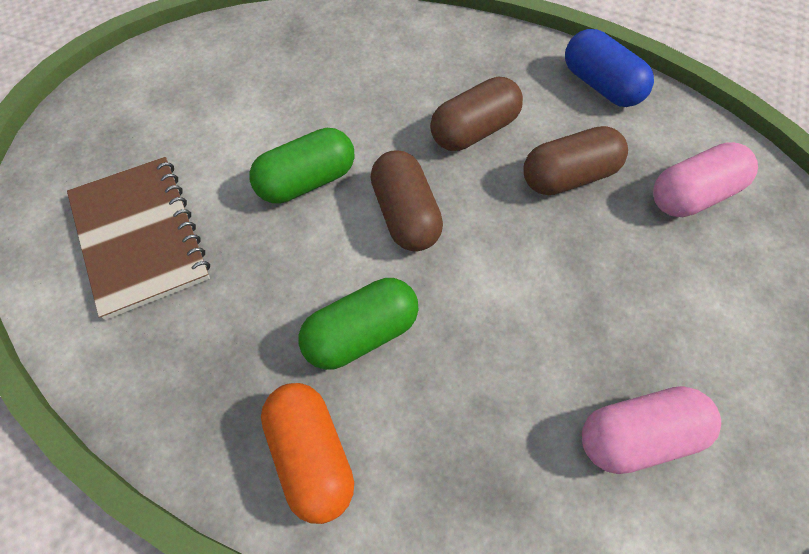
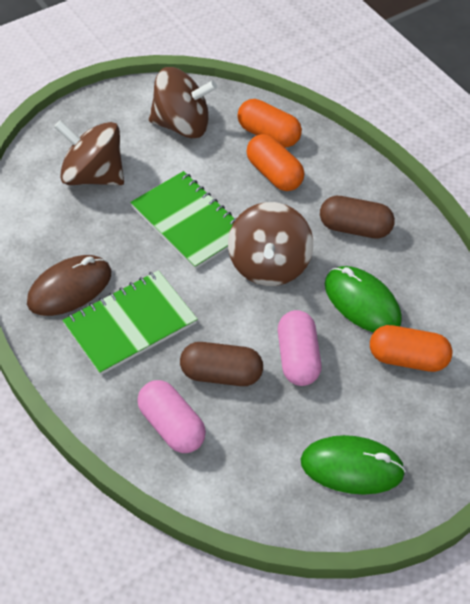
blue capsule: [565,29,654,107] = 1 -> none = 0
brown capsule: [371,150,443,251] [430,77,523,151] [523,126,628,195] = 3 -> [180,342,263,386] [320,196,395,239] = 2
brown mouse: none = 0 -> [27,255,111,316] = 1
brown notebook: [67,157,210,320] = 1 -> none = 0
brown spinning top: none = 0 -> [54,120,124,185] [149,67,217,138] [228,202,313,286] = 3
green capsule: [250,128,354,204] [299,278,419,370] = 2 -> none = 0
green mouse: none = 0 -> [300,435,406,494] [325,266,402,332] = 2
green notebook: none = 0 -> [62,270,197,375] [130,171,236,270] = 2
orange capsule: [261,383,354,524] = 1 -> [237,99,302,147] [246,134,304,191] [370,325,453,372] = 3

